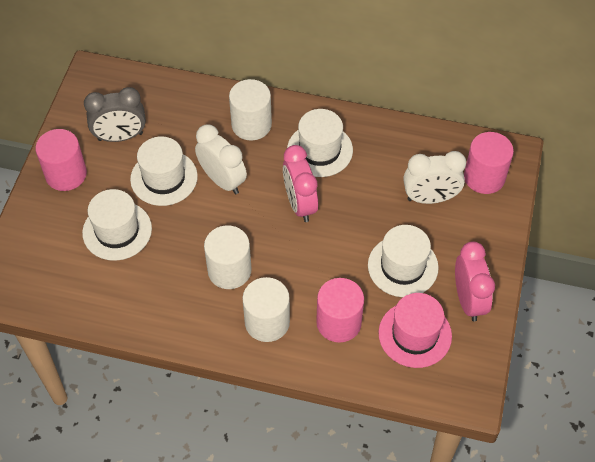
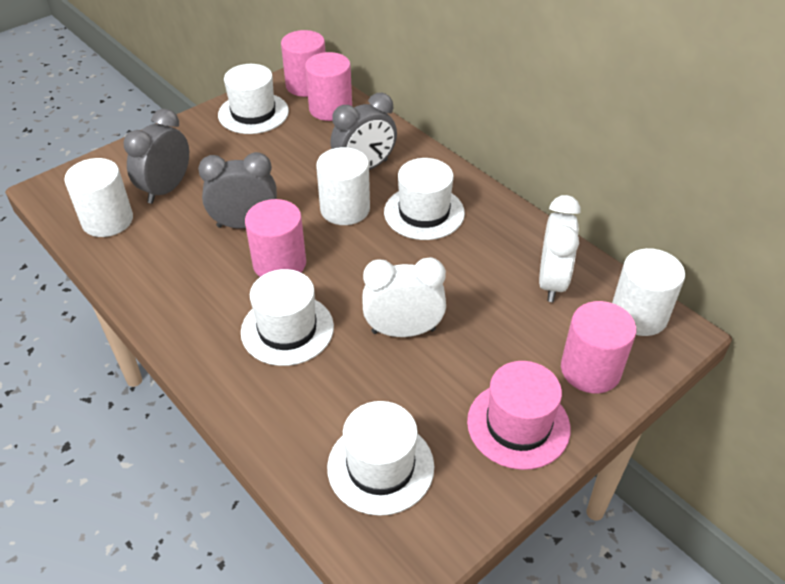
grey clock: [84,87,146,142] = 1 -> [124,109,189,204] [198,152,277,229] [331,93,397,170] = 3
pink clock: [283,145,318,222] [455,241,495,322] = 2 -> none = 0
pink cylinder: [35,129,87,191] [316,278,364,343] [464,132,514,194] = 3 -> [245,199,306,277] [281,30,326,97] [305,52,352,121] [561,301,637,393] = 4

